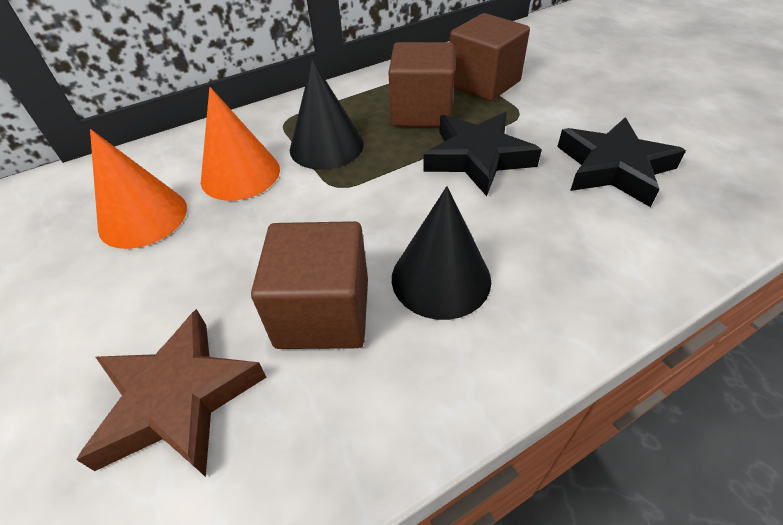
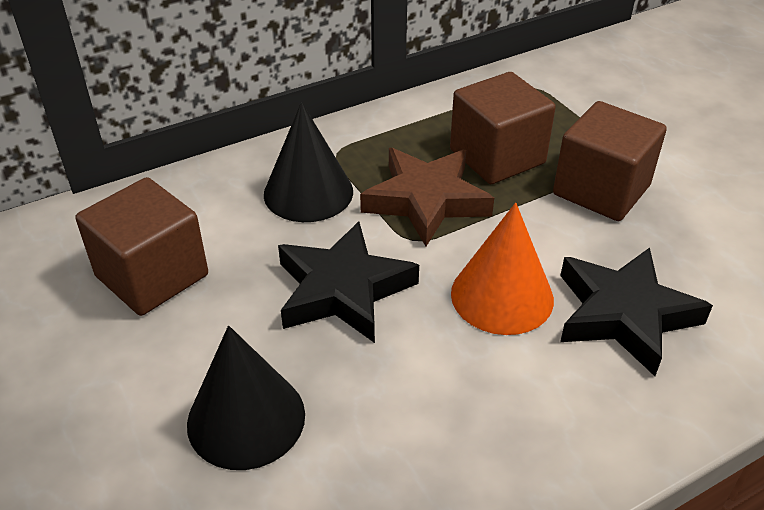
orange cone: [90,129,187,249] [201,87,280,201] = 2 -> [451,203,554,335] = 1

